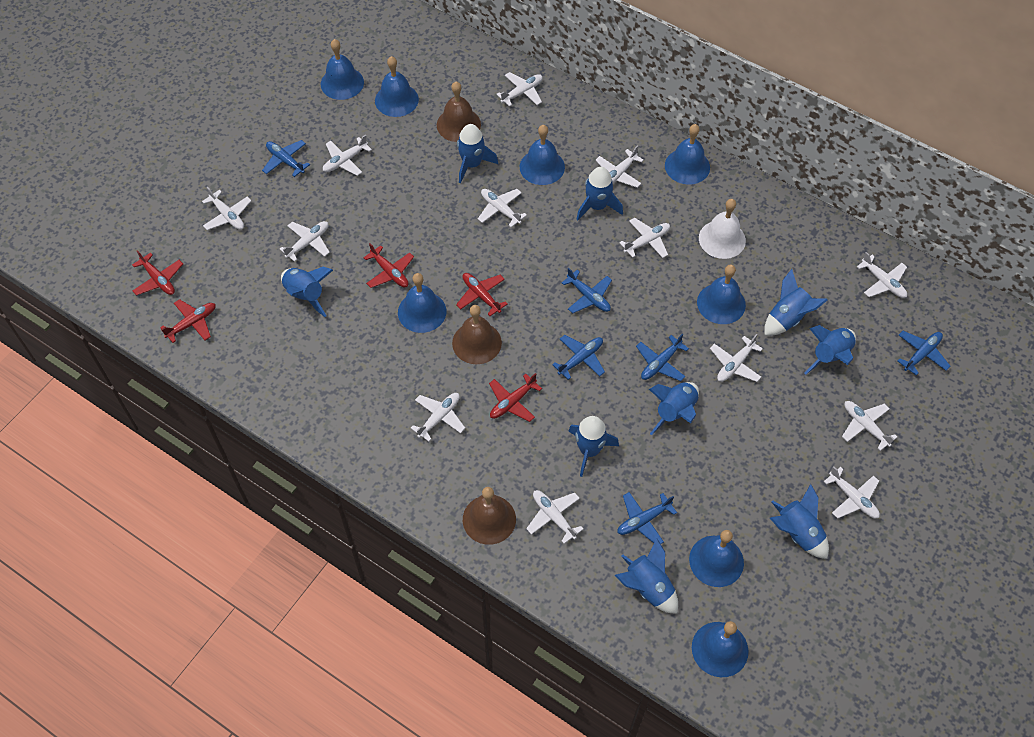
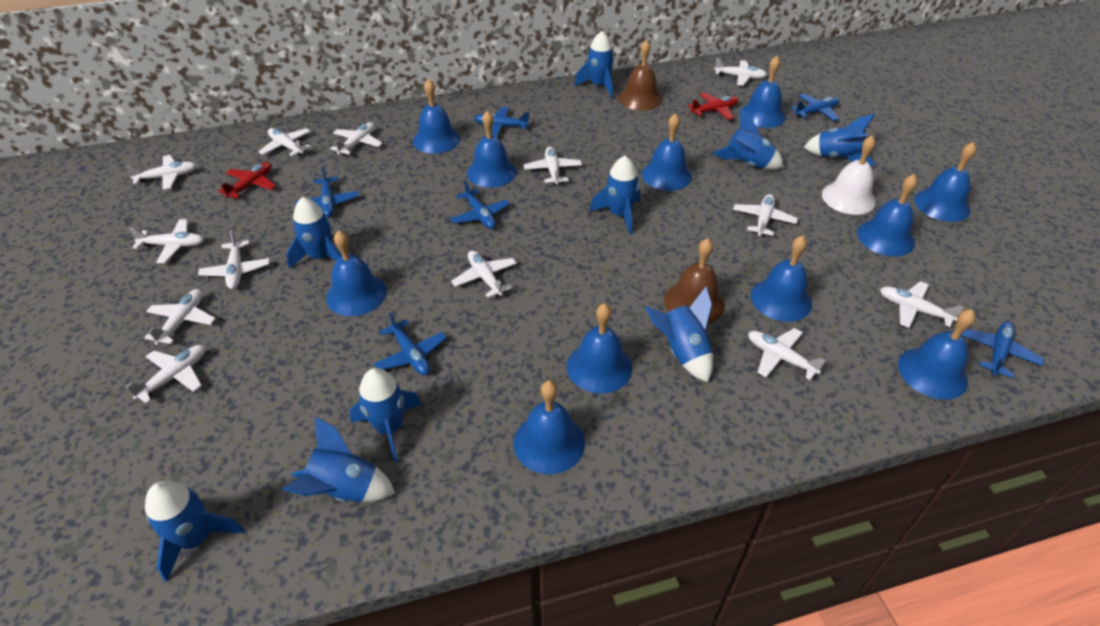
blue bell: [320,39,364,100] [375,56,419,117] [398,273,446,333] [520,125,565,185] [665,124,710,185] [689,530,744,587] [692,621,748,677] [697,265,746,324] = 8 -> [326,230,387,316] [413,79,460,154] [467,110,517,188] [514,381,585,474] [567,303,632,394] [642,113,692,191] [742,56,786,128] [751,235,812,322] [857,174,918,256] [898,309,976,400] [914,142,977,222] = 11
brown bell: [437,81,481,142] [452,305,502,364] [463,487,516,545] = 3 -> [618,39,663,110] [664,238,725,324] = 2
red plane: [132,250,183,296] [160,299,216,343] [363,243,414,288] [456,273,507,316] [489,373,542,422] = 5 -> [219,162,276,199] [688,92,738,120] = 2

